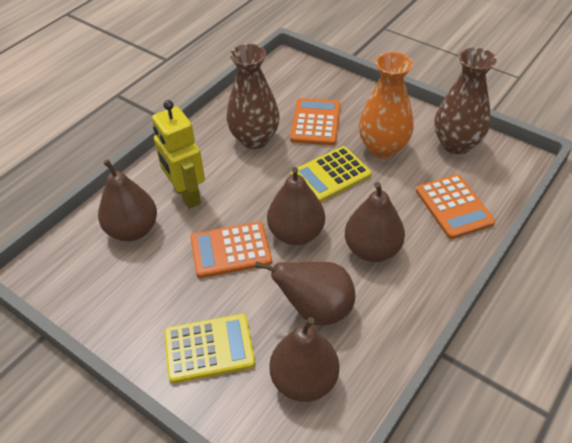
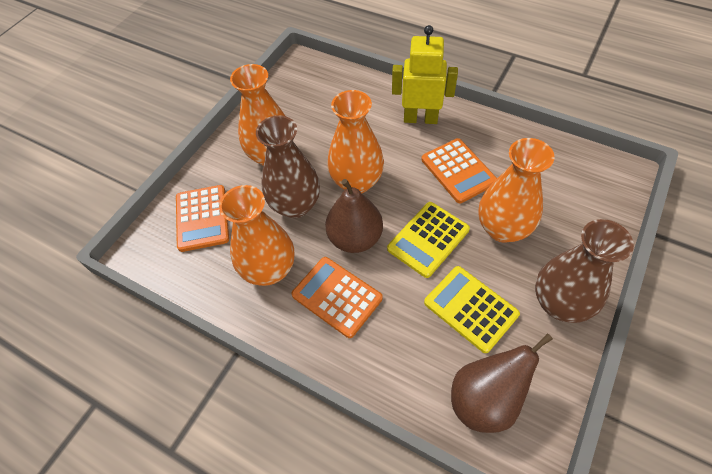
brown pear: [98,159,157,241] [255,261,355,326] [267,167,325,245] [269,317,339,402] [345,182,405,262] = 5 -> [325,179,383,253] [451,333,553,433] = 2
orange vase: [359,52,414,159] = 1 -> [219,185,294,286] [230,64,285,166] [327,90,384,193] [478,138,555,243] = 4

